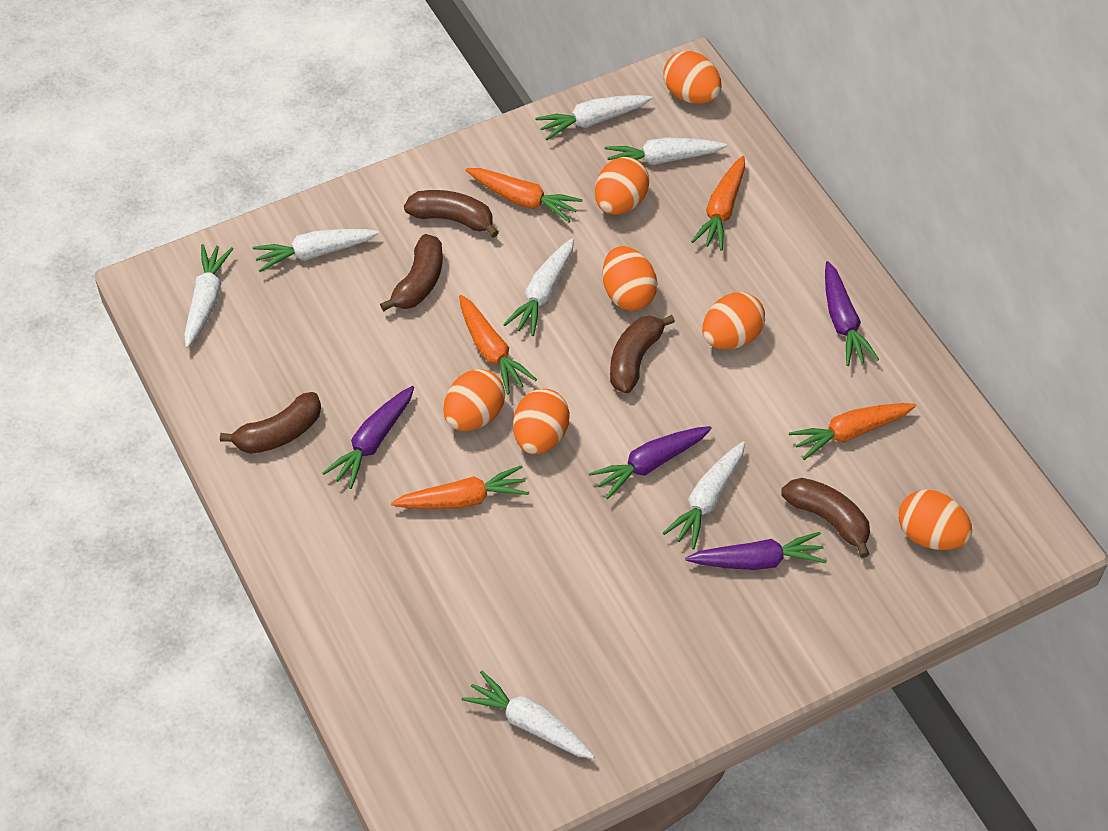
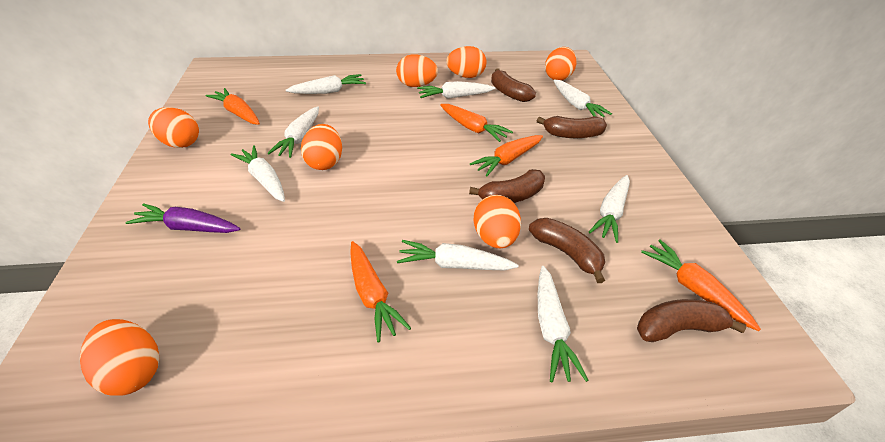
purple carrot: [322,386,414,489] [589,426,712,499] [685,532,826,570] [825,261,879,366] = 4 -> [125,203,240,233] = 1
white carrot: [184,244,234,348] [253,229,379,272] [462,671,595,759] [503,238,574,336] [535,95,652,140] [605,138,727,165] [663,441,745,549] = 7 -> [231,145,285,202] [268,107,319,158] [286,74,366,94] [397,240,519,271] [417,81,495,99] [538,266,588,382] [554,79,612,117] [589,175,630,243] = 8

